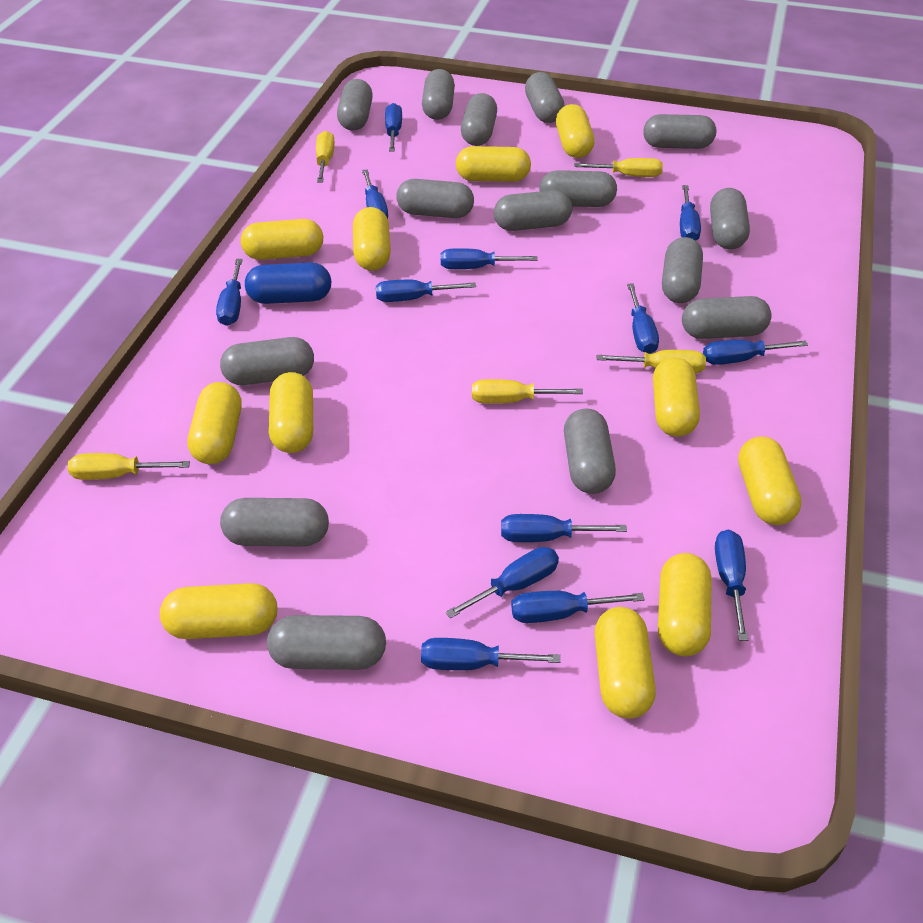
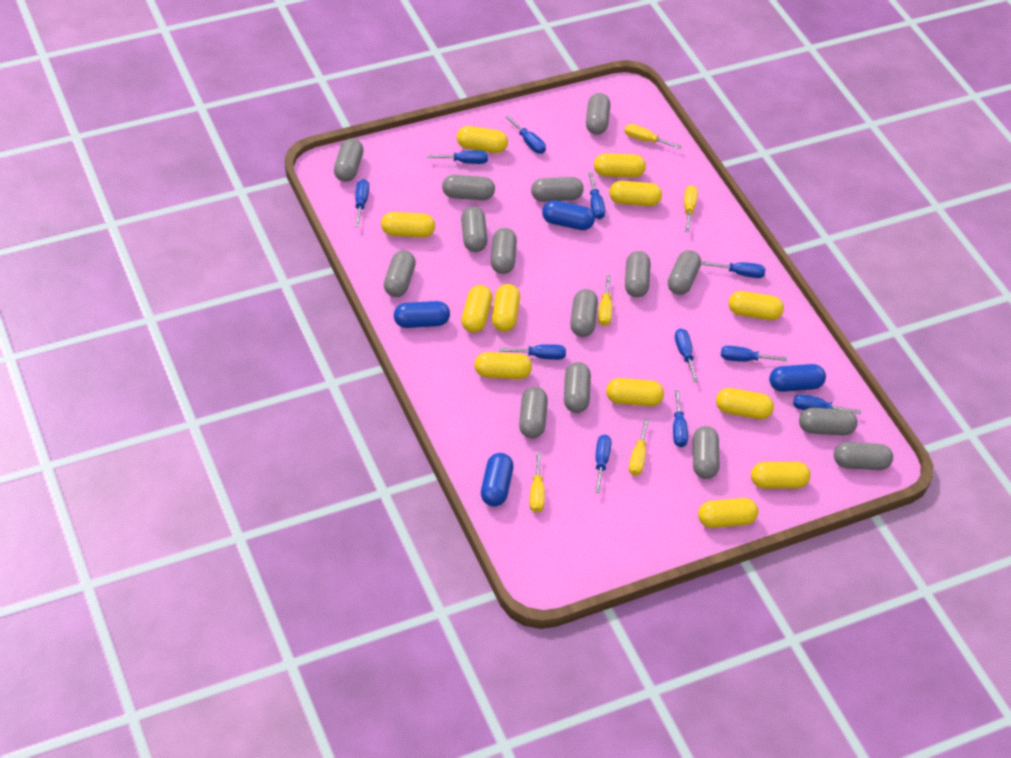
blue capsule: [245,262,331,304] = 1 -> [394,301,450,328] [481,453,513,507] [542,200,595,230] [769,364,826,392] = 4
blue screwdriver: [216,259,243,326] [362,169,388,219] [376,280,476,302] [385,103,402,152] [421,638,560,670] [441,248,538,269] [445,547,559,619] [501,514,627,542] [511,591,645,623] [627,283,659,354] [680,185,701,241] [703,340,808,365] [715,529,748,641] = 13 -> [355,179,369,227] [427,150,488,164] [499,344,566,360] [506,115,546,154] [588,173,605,219] [595,435,612,493] [673,391,688,447] [675,328,698,382] [702,261,765,278] [721,346,787,362] [793,394,861,414] = 11
yellow capsule: [160,583,278,639] [188,382,242,464] [241,219,323,260] [269,372,313,453] [353,207,391,271] [456,146,531,182] [556,104,594,158] [595,607,656,719] [653,357,700,437] [658,553,712,656] [738,437,802,525] = 11 -> [381,212,435,238] [457,126,508,153] [461,285,493,333] [474,352,532,379] [492,284,520,332] [594,153,646,178] [606,378,664,406] [609,181,662,206] [698,498,758,528] [716,388,774,419] [729,291,784,320] [751,462,811,489] = 12

